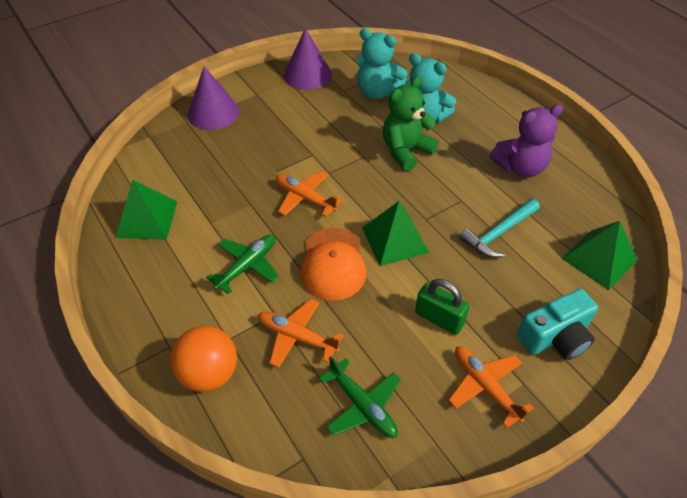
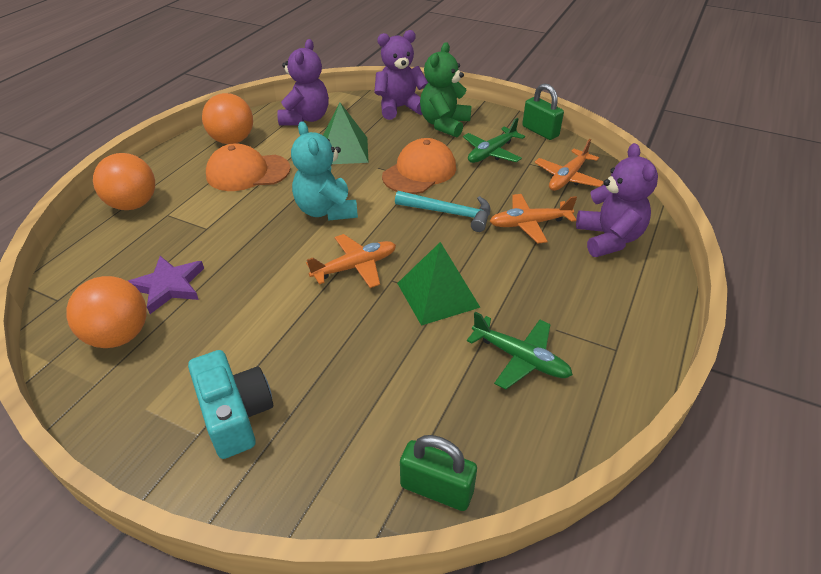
green padlock: [415,279,470,335] = 1 -> [400,435,477,511] [522,83,564,140] = 2
green pyramid: [115,180,178,240] [362,201,429,266] [562,221,637,290] = 3 -> [323,102,369,164] [397,242,481,326] = 2
orange ball: [170,326,237,392] = 1 -> [66,276,147,348] [93,153,155,210] [202,93,253,144] = 3
orange cap: [301,228,366,301] = 1 -> [206,143,291,191] [382,138,456,194] = 2
purple cone: [188,66,239,130] [284,28,332,90] = 2 -> none = 0
purple star: none = 0 -> [128,256,204,314] = 1
purple teddy bear: [490,104,563,178] = 1 -> [277,39,329,125] [374,30,428,120] [576,143,658,257] = 3
turquoise teddy bear: [357,28,407,99] [405,53,456,124] = 2 -> [291,121,358,221] = 1

